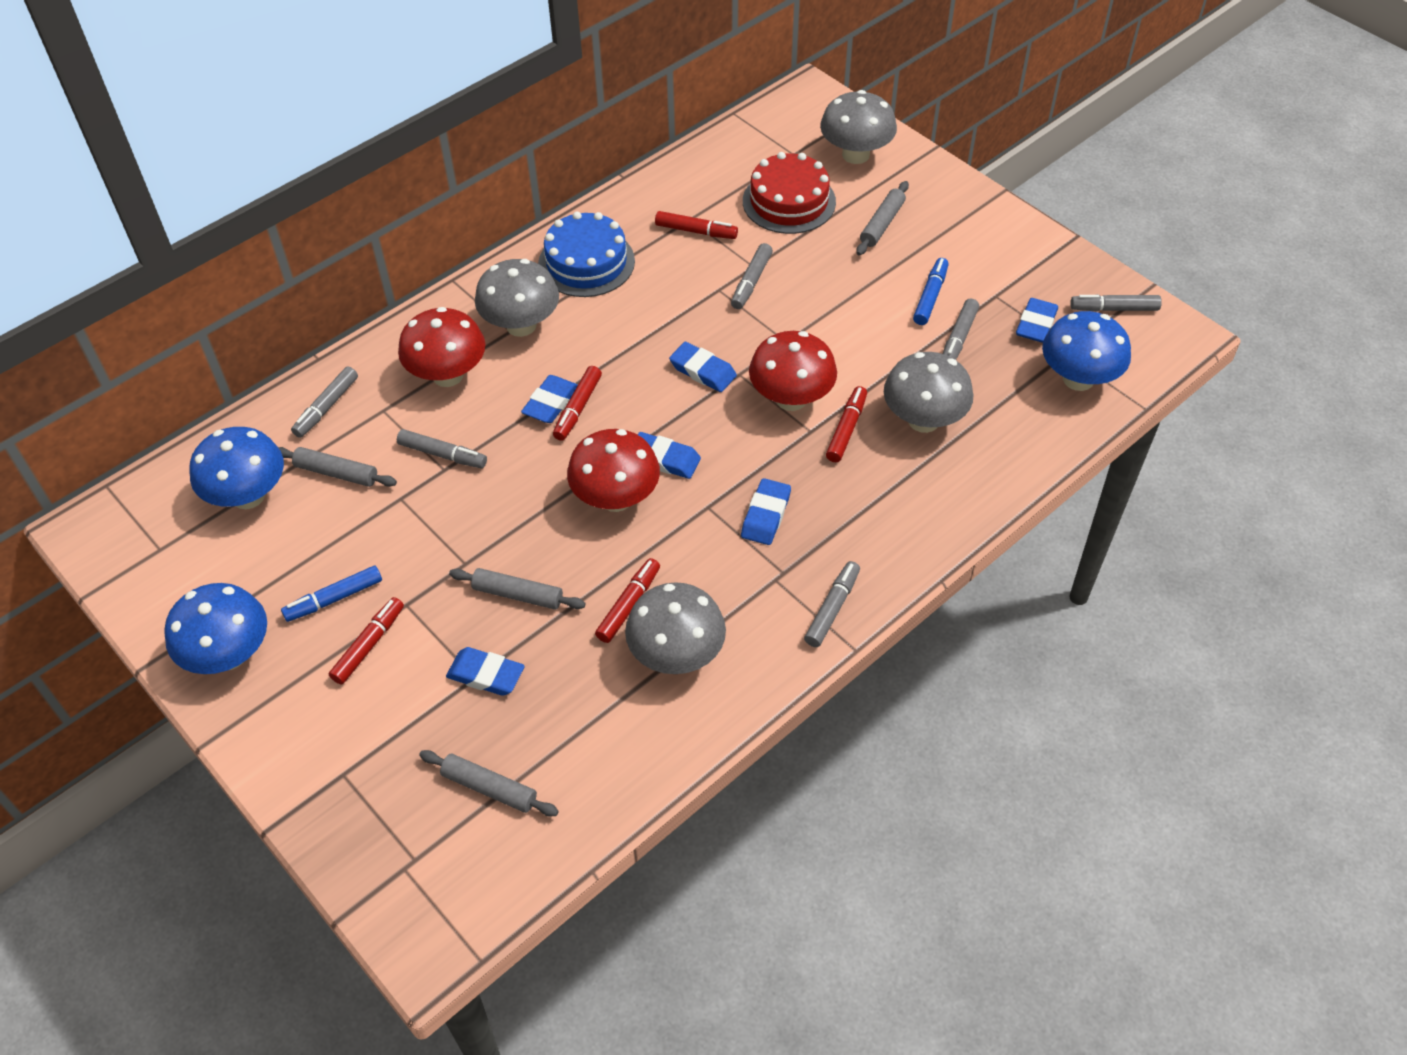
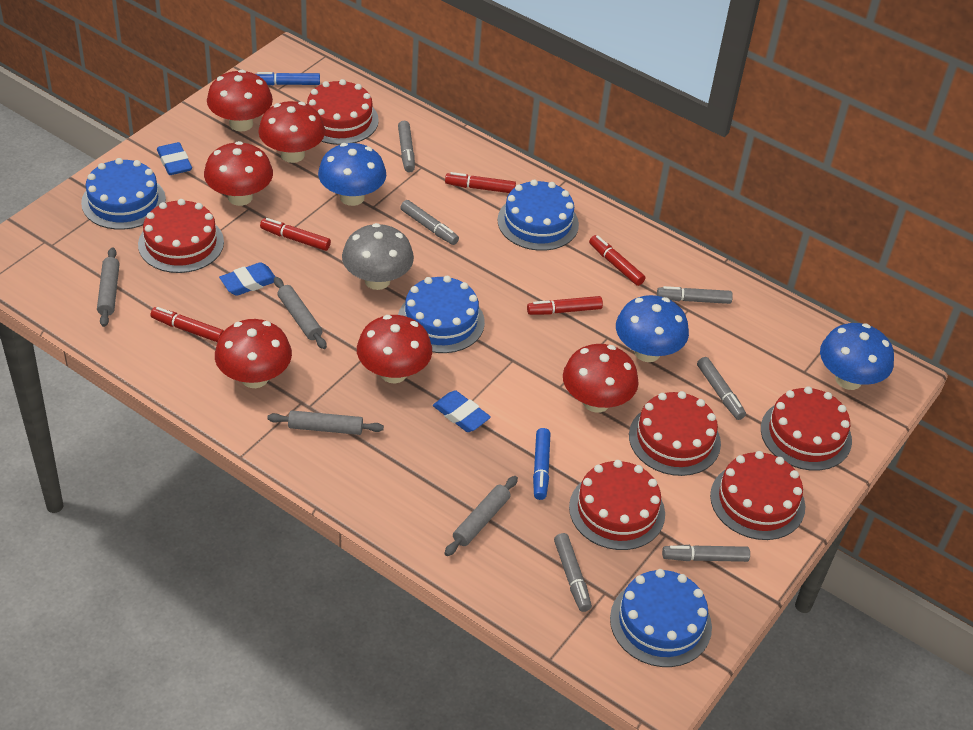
blue cake: [538,212,635,297] = 1 -> [81,158,166,230] [398,276,485,353] [497,180,579,251] [610,569,712,667] = 4
blue eraser: [446,647,525,696] [521,375,578,423] [638,432,701,479] [669,342,737,392] [741,478,791,545] [1016,298,1058,343] = 6 -> [157,142,192,175] [219,262,275,296] [433,391,491,432] = 3
grey mushroom: [475,259,559,337] [625,582,726,674] [820,90,897,164] [884,352,973,433] = 4 -> [342,223,414,290] = 1
red cake: [743,152,836,234] = 1 -> [138,199,224,273] [307,79,379,145] [569,460,665,550] [629,391,721,476] [710,451,805,540] [761,386,852,471] = 6
red mushroom: [398,307,485,387] [567,429,660,512] [749,331,837,411] = 3 -> [204,141,273,206] [207,70,273,132] [215,319,292,388] [258,101,325,163] [357,315,432,384] [563,344,639,413] = 6

